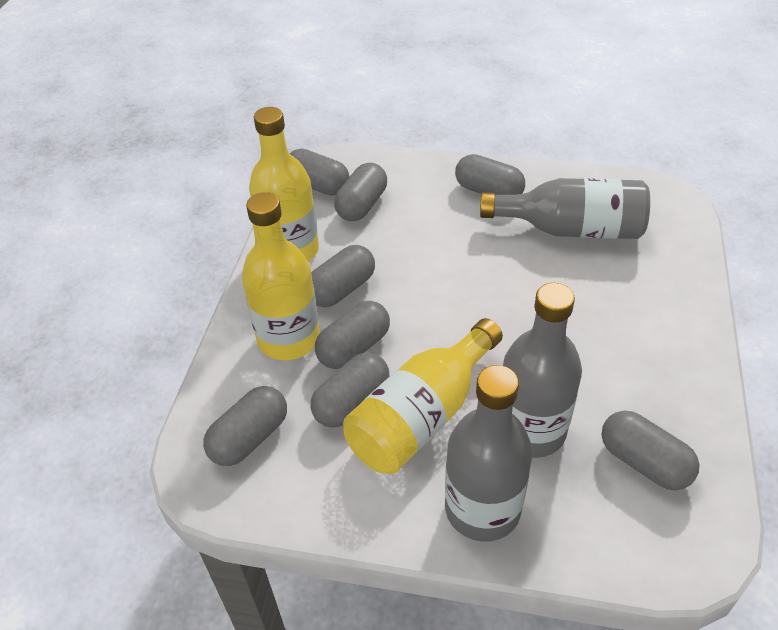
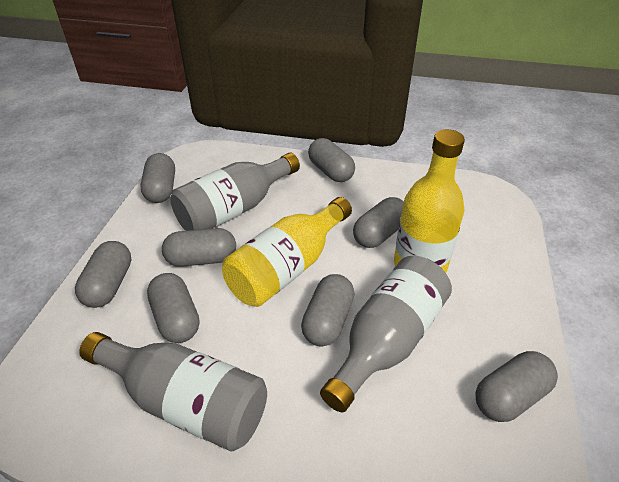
yellow bottle: [242,192,320,360] [249,107,319,261] [343,318,503,474] = 3 -> [222,197,352,307] [394,129,465,273] = 2

